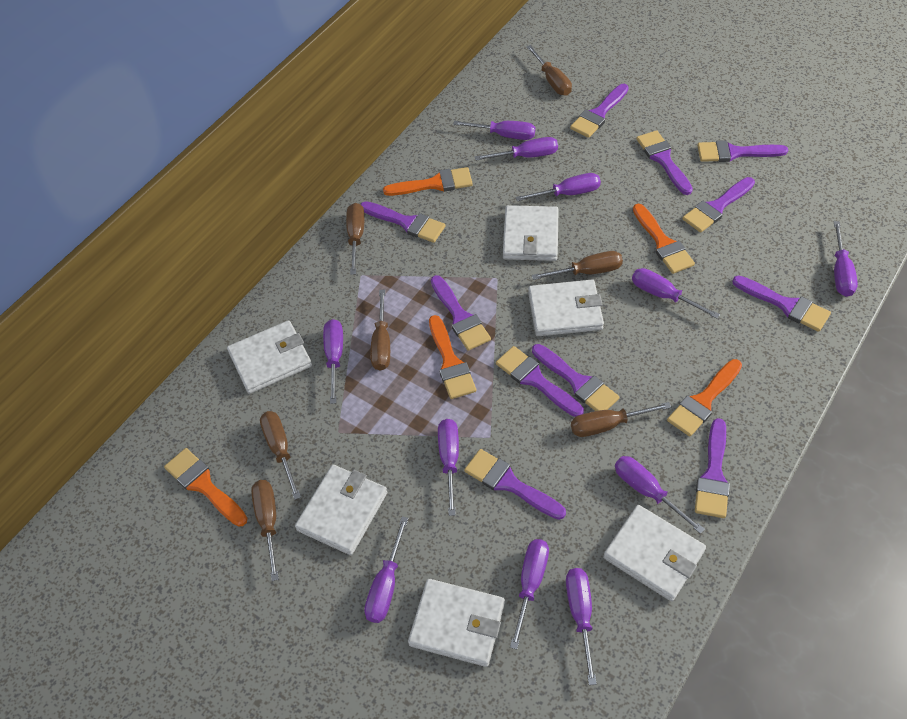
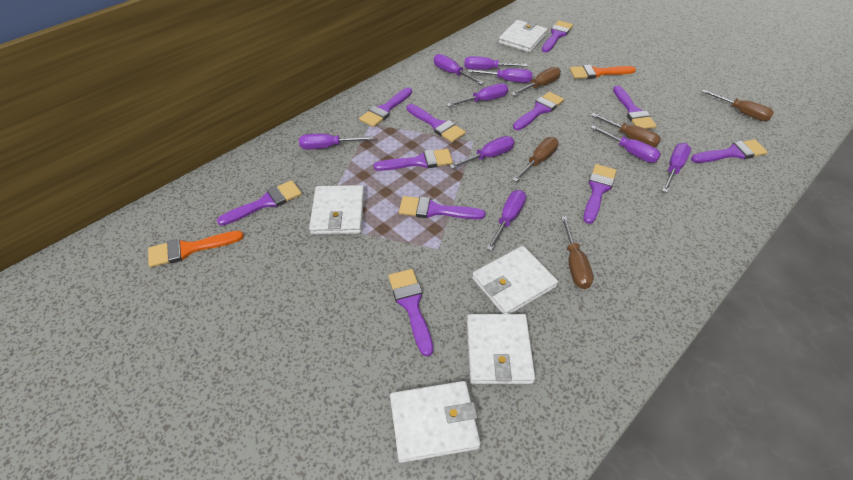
brown screwdriver: [251,480,279,581] [260,411,301,500] [346,203,365,275] [370,290,390,371] [526,45,572,95] [532,251,623,280] [571,402,671,437] = 7 -> [511,67,561,96] [512,137,559,182] [561,216,594,289] [591,113,661,147] [702,89,774,121] = 5
orange brush: [164,448,248,527] [383,167,473,196] [429,315,476,399] [633,204,695,274] [667,359,742,436] = 5 -> [148,231,244,267] [570,65,636,79] = 2
purple screwdriver: [323,319,343,404] [364,517,409,623] [438,419,459,516] [453,121,535,140] [474,137,558,161] [510,539,549,649] [515,173,601,201] [566,568,597,685] [615,456,705,534] [632,268,720,319] [834,221,858,297] = 11 -> [299,134,373,149] [434,54,484,84] [446,83,508,107] [450,136,515,169] [464,56,527,70] [468,68,533,83] [486,190,526,251] [590,125,661,163] [662,143,691,193] = 9
white wallet: [227,320,312,394] [295,465,387,555] [408,579,505,667] [503,205,559,261] [528,280,604,336] [603,505,706,601] = 6 -> [309,185,364,235] [390,381,481,463] [467,314,535,384] [472,246,558,314] [499,20,548,53] = 5

